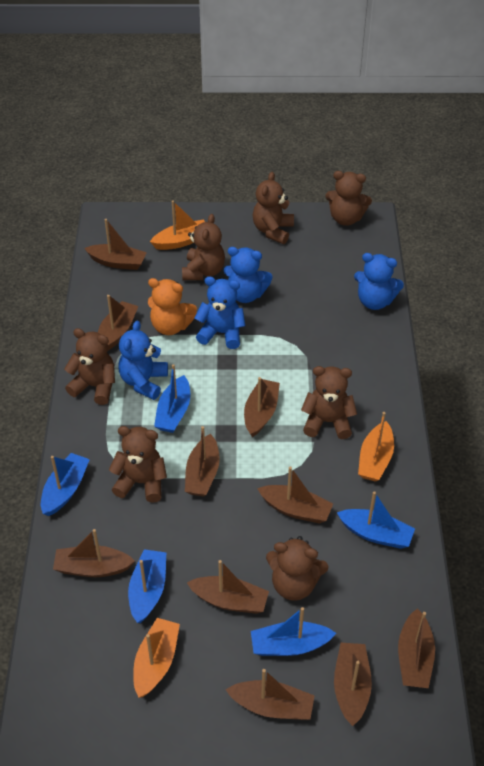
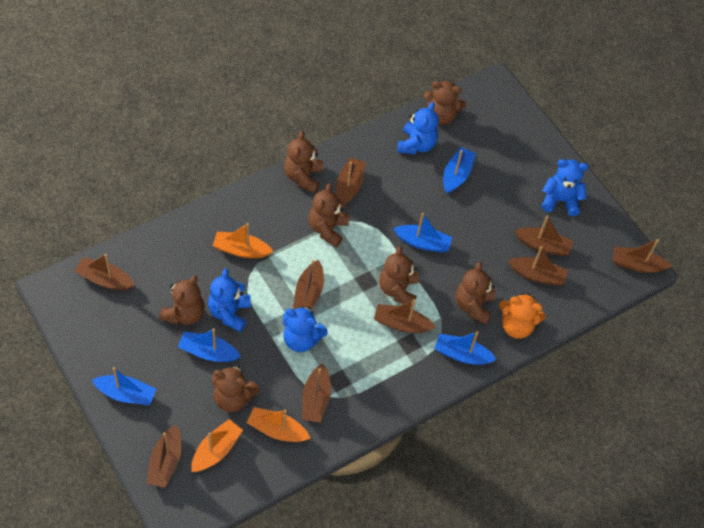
brown boat: [53,529,135,577] [84,219,147,270] [98,295,139,350] [185,426,220,497] [187,560,269,614] [226,669,315,720] [244,377,280,437] [257,466,333,524] [334,643,372,726] [398,608,435,688] = 10 -> [75,254,134,290] [146,425,181,488] [293,260,324,311] [302,363,331,423] [336,158,365,205] [374,299,435,333] [508,246,568,286] [515,216,573,256] [613,239,672,273] = 9

